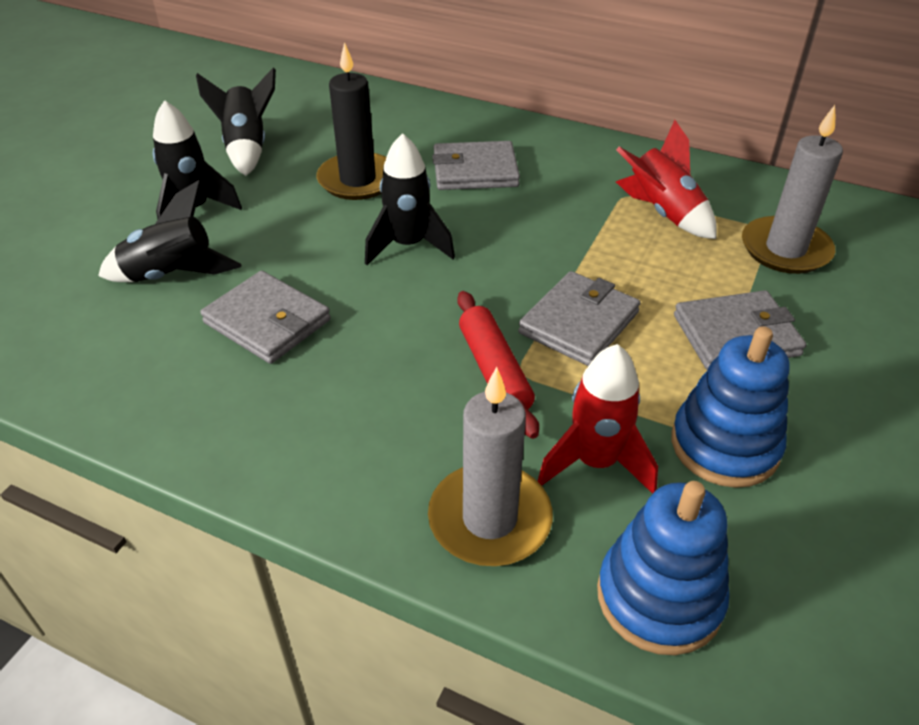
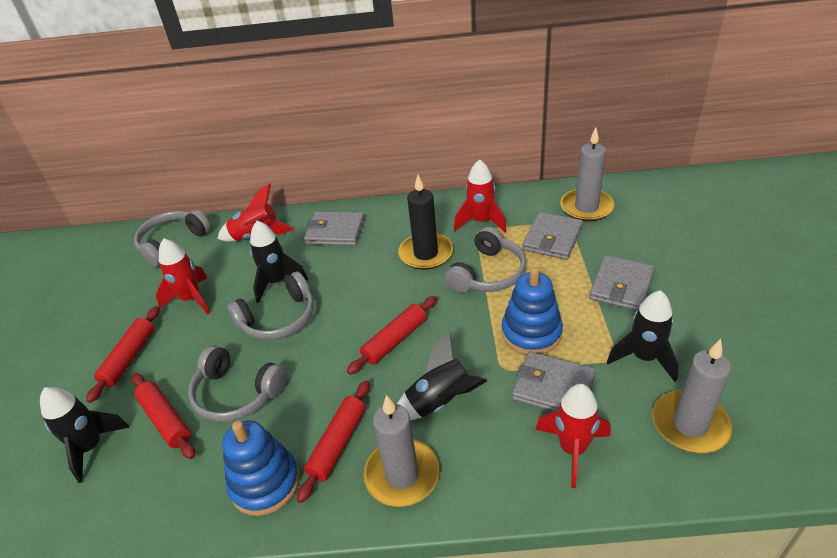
grey candle: [428,367,553,566] [742,105,843,274] = 2 -> [363,395,439,507] [560,128,614,222] [653,339,733,453] = 3
grey headphones: none = 0 -> [134,210,211,267] [188,345,287,422] [227,272,314,340] [445,227,526,293] = 4
red rocket: [537,344,658,494] [616,120,717,239] = 2 -> [156,238,210,315] [217,183,294,242] [454,159,507,232] [535,384,611,488] = 4
red rolling pin: [457,291,539,439] = 1 -> [86,306,160,403] [132,373,195,459] [297,380,370,503] [347,296,437,375] = 4

